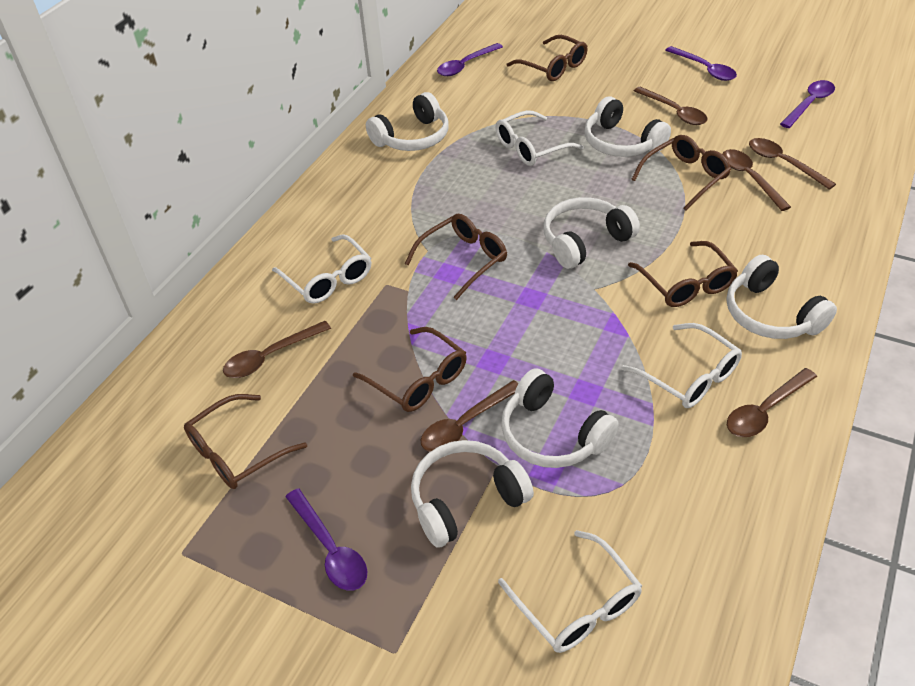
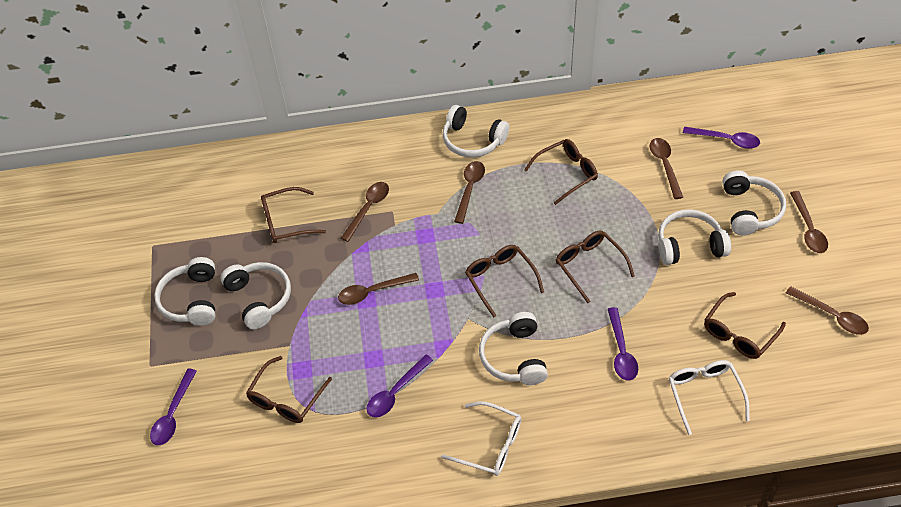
white glasses: [272,234,371,304] [495,110,584,166] [498,530,642,653] [621,323,742,408] = 4 -> [441,401,521,476] [669,360,750,435] = 2

